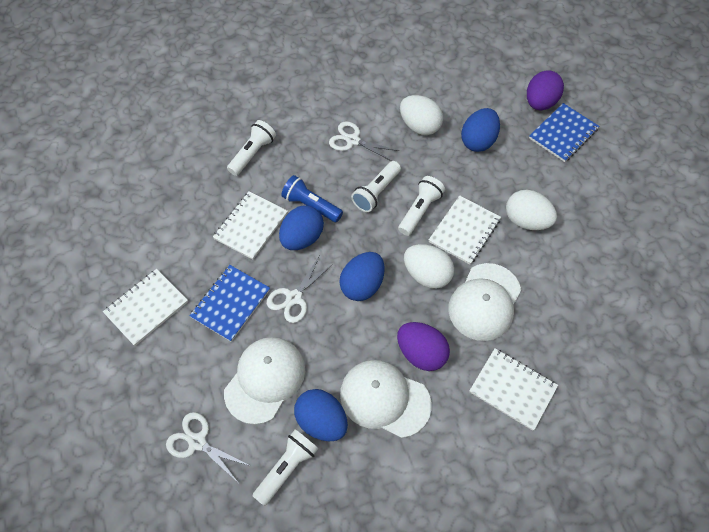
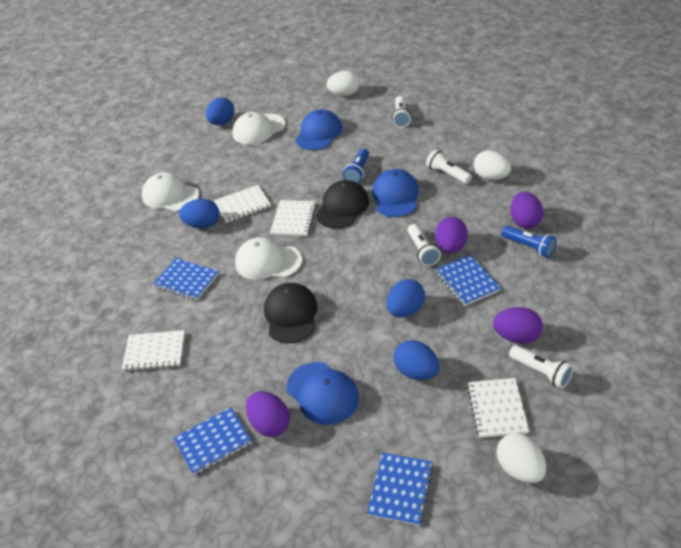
black cap: none = 0 -> [264,283,318,343] [316,180,369,229] = 2
blue cap: none = 0 -> [286,362,359,425] [295,109,342,150] [372,169,419,217] = 3
blue flashlight: [281,175,343,222] = 1 -> [343,148,369,183] [502,226,557,258] = 2
blue notebook: [189,265,270,342] [529,103,599,162] = 2 -> [153,258,219,300] [174,407,252,475] [367,452,434,526] [435,255,501,306] = 4
purple egg: [397,322,450,371] [527,70,564,110] = 2 -> [246,391,290,437] [435,217,467,253] [493,307,543,344] [510,192,543,229] = 4
white scissors: [166,412,250,481] [267,255,334,323] [329,121,399,161] = 3 -> none = 0

